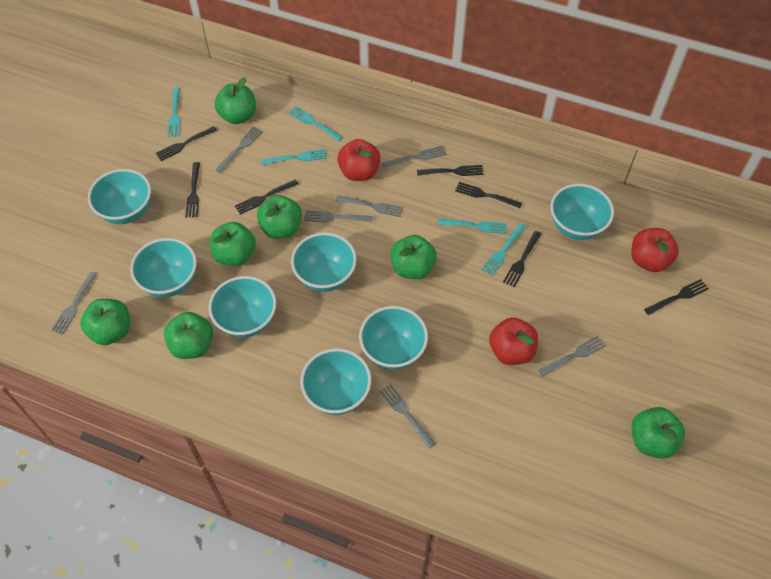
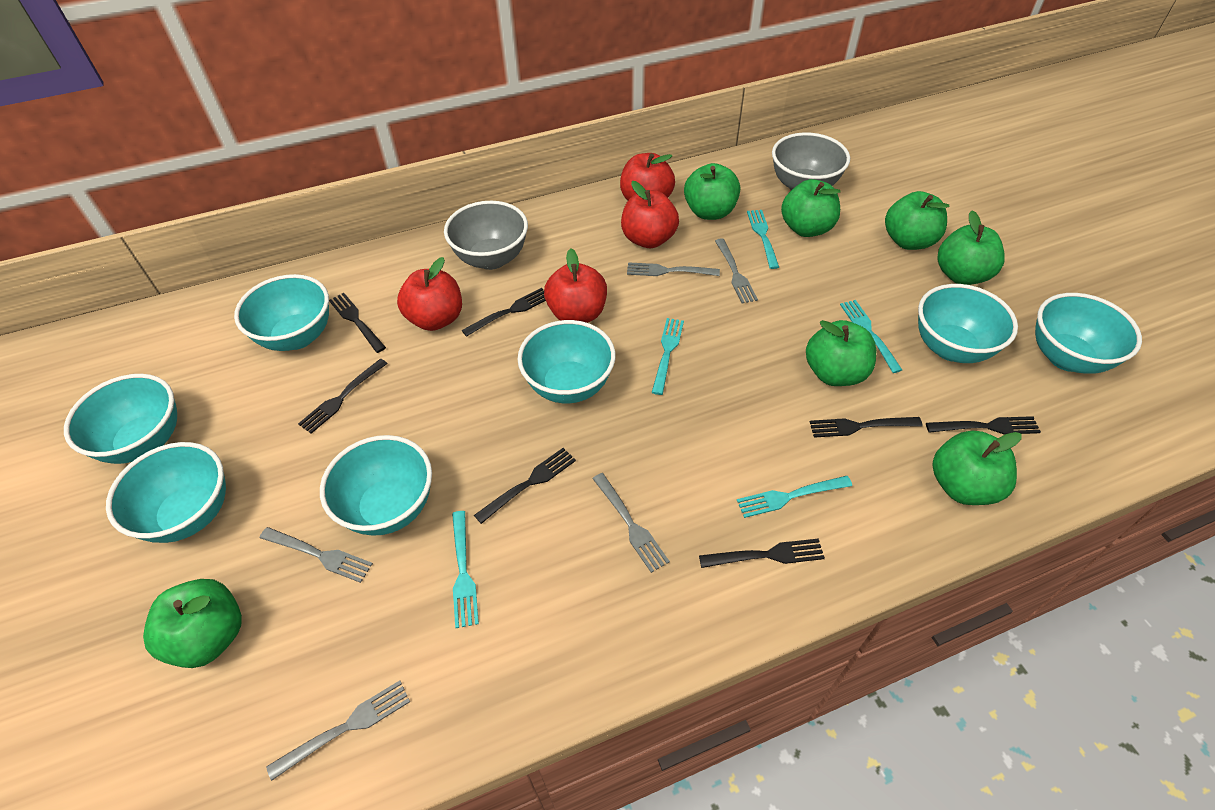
grey bowl: none = 0 -> [444,201,528,270] [772,132,850,190] = 2
grey fork: [51,272,97,335] [215,127,263,173] [304,210,373,222] [335,195,403,217] [380,384,435,448] [382,145,447,168] [538,336,606,376] = 7 -> [260,527,373,583] [266,680,410,781] [592,473,670,573] [627,262,720,276] [715,238,758,303] = 5
red apple: [337,139,380,181] [489,317,538,365] [631,228,679,272] = 3 -> [397,257,462,331] [544,248,607,323] [620,153,675,200] [621,181,679,248] = 4

